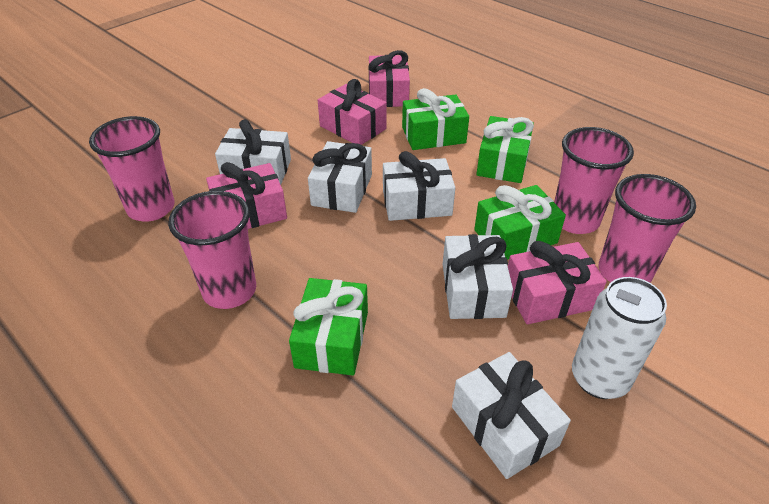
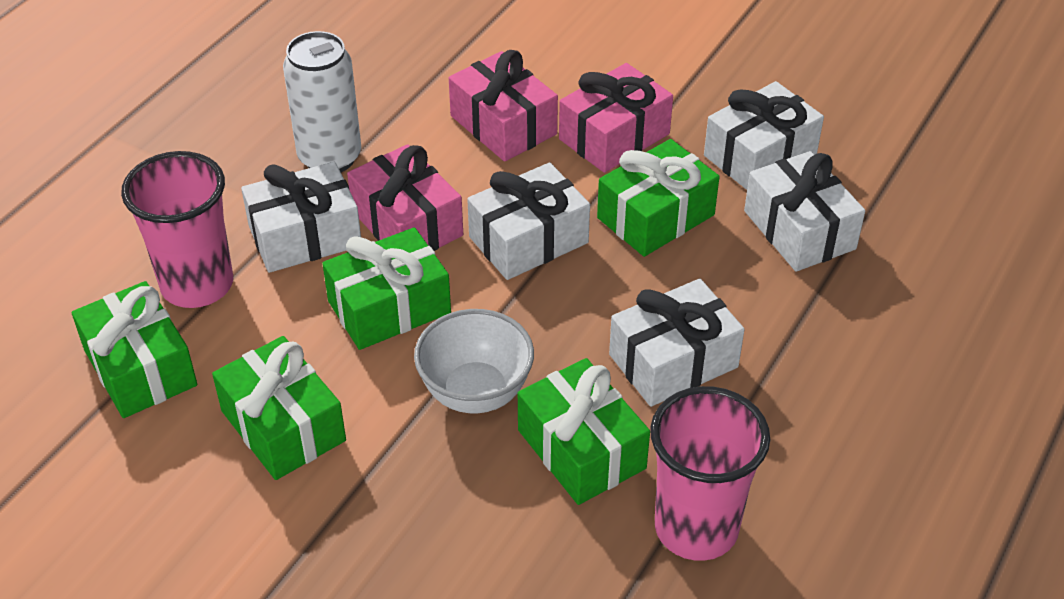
green gift: [289,278,368,376] [402,88,469,150] [474,185,566,260] [476,116,534,183] = 4 -> [72,281,197,418] [212,336,346,480] [322,227,451,350] [518,358,650,505] [597,139,720,257] = 5
pink cup: [89,116,175,222] [168,191,256,309] [554,127,634,234] [599,174,696,282] = 4 -> [121,151,233,308] [650,386,770,561] = 2
pink gift: [206,162,287,229] [318,79,387,145] [369,50,410,107] [508,241,607,324] = 4 -> [347,144,463,251] [449,50,558,162] [559,63,673,173] = 3
white bowl: none = 0 -> [414,309,534,413] = 1

